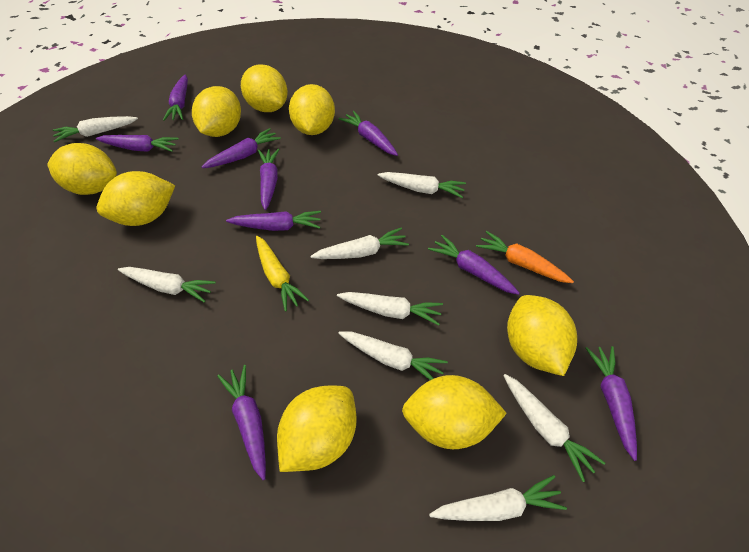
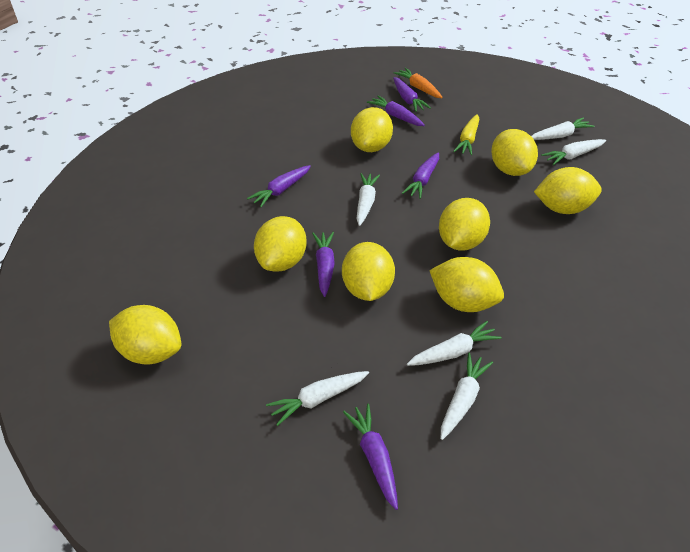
purple carrot: [96,135,179,152] [163,74,188,121] [202,128,281,168] [217,365,266,480] [226,211,321,231] [258,149,279,210] [339,111,398,156] [428,235,519,295] [586,346,637,461] = 9 -> [247,165,311,207] [312,232,335,297] [343,404,398,510] [367,96,425,126] [393,77,431,112] [402,152,439,199] = 6
white carrot: [53,116,138,142] [118,267,216,303] [310,228,409,259] [337,292,443,325] [338,331,448,380] [377,172,466,198] [429,475,567,521] [503,374,605,482] = 8 -> [266,371,369,426] [356,173,380,226] [407,321,502,366] [441,353,493,440] [531,117,595,140] [541,139,606,165] = 6

